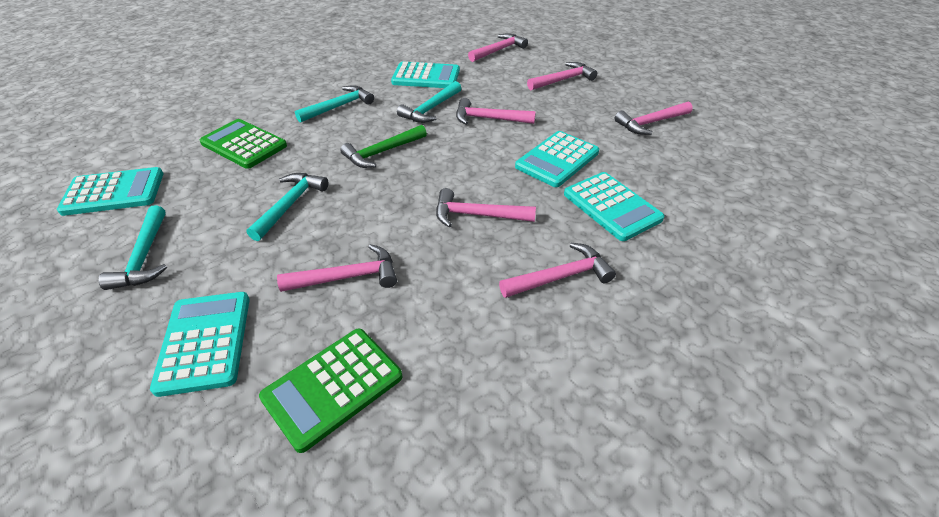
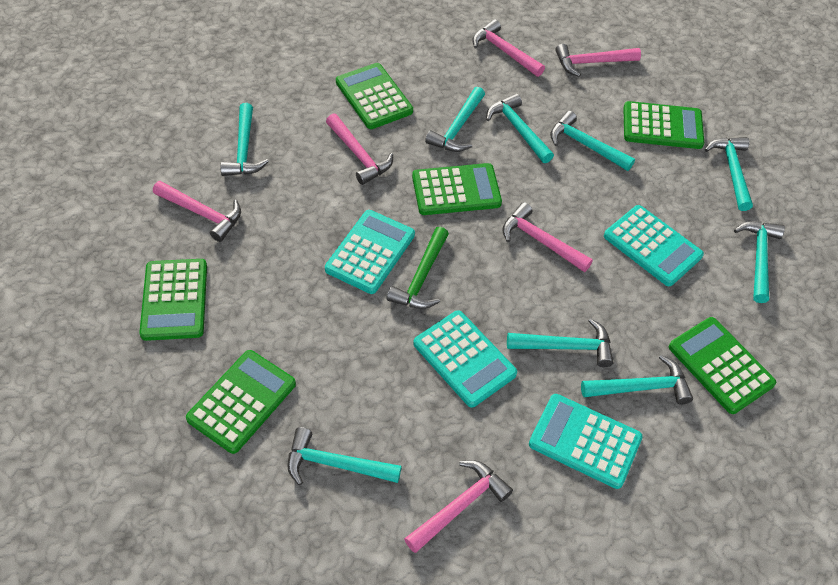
green calculator: [200,119,287,169] [259,329,402,453] = 2 -> [139,259,207,341] [186,350,296,454] [336,63,413,129] [412,163,502,215] [623,101,704,149] [669,317,776,414] = 6
pink hammer: [277,244,397,292] [436,188,536,228] [456,98,536,125] [468,33,528,62] [499,243,616,298] [527,62,597,90] [615,101,693,135] = 7 -> [153,181,241,242] [326,113,393,185] [404,460,513,553] [472,19,545,77] [502,202,593,272] [555,44,641,77] = 6
turquoise calculator: [57,167,163,216] [150,292,249,397] [391,62,460,88] [515,131,599,187] [564,172,664,241] = 5 -> [325,210,415,294] [413,310,517,407] [529,394,643,489] [604,205,704,286] = 4
turquoise hammer: [99,205,167,290] [247,173,328,241] [295,85,374,123] [397,81,461,123] = 4 -> [220,103,269,176] [287,427,402,485] [425,87,485,152] [486,93,554,163] [507,318,613,367] [550,111,635,171] [581,355,693,405] [705,137,753,211] [734,221,785,303] = 9

